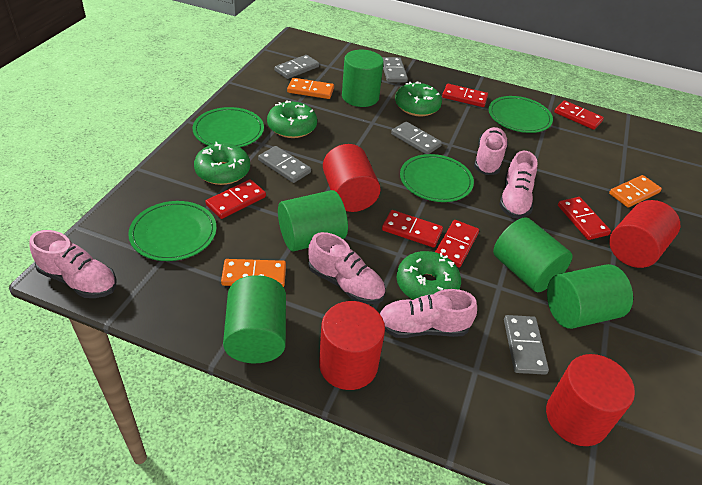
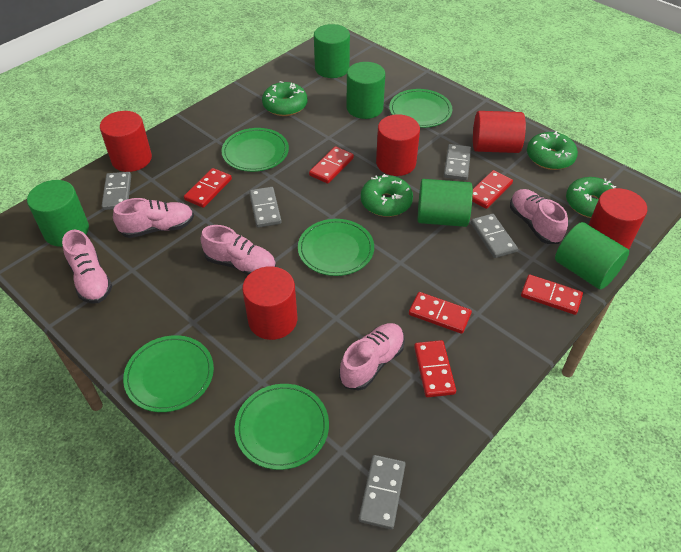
green plate: [128,201,217,261] [192,107,264,147] [400,154,474,202] [488,96,553,133] = 4 -> [123,335,214,412] [222,128,289,172] [235,384,329,470] [298,219,374,276] [389,89,452,128] = 5
orange domino: [221,259,286,287] [287,78,334,99] [609,175,662,208] = 3 -> none = 0
red cylinder: [319,301,385,390] [323,144,381,212] [546,354,635,446] [609,200,680,268] = 4 -> [100,111,152,172] [242,266,297,340] [376,114,420,176] [473,111,526,153] [589,188,647,250] = 5

